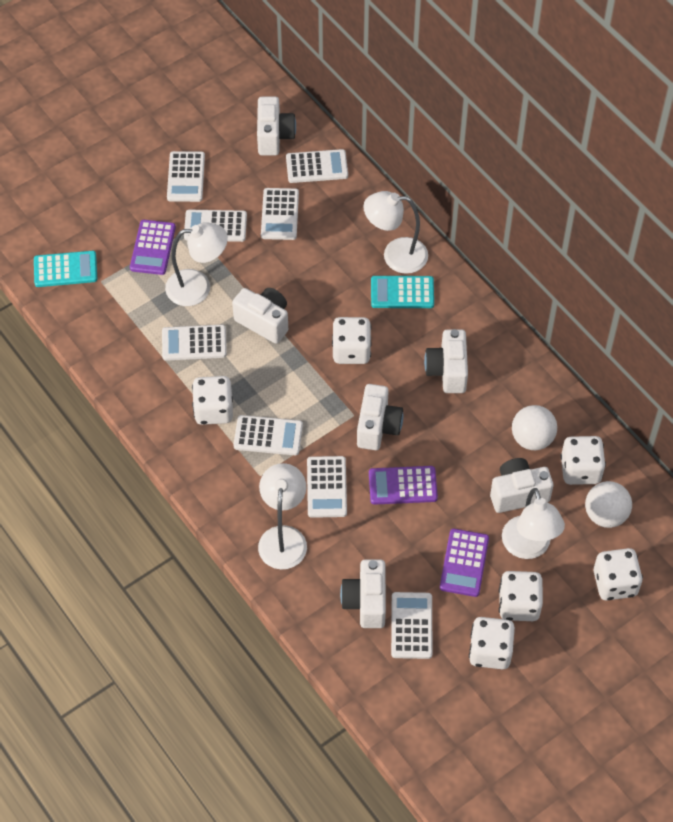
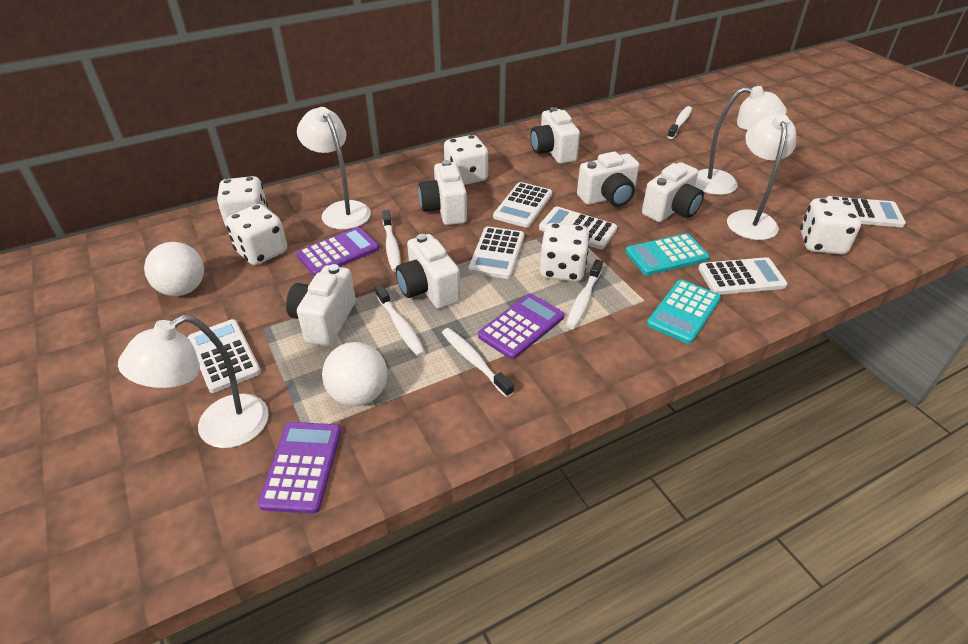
white calculator: [162,325,227,361] [167,151,205,202] [184,210,247,242] [234,415,303,455] [261,188,299,240] [286,149,348,183] [307,456,347,518] [391,592,433,659] = 8 -> [188,319,261,393] [468,227,524,279] [493,182,552,228] [539,206,617,249] [698,257,788,295] [826,196,906,227] = 6
white dice: [192,376,233,425] [332,317,372,364] [469,617,515,669] [499,571,543,621] [560,436,606,485] [594,548,643,600] = 6 -> [217,176,268,226] [226,204,287,265] [444,135,489,185] [540,223,590,282] [800,198,861,254] = 5
white toothbrush: none = 0 -> [375,284,426,357] [382,210,401,272] [442,328,514,398] [566,259,603,329] [667,106,692,139] = 5

